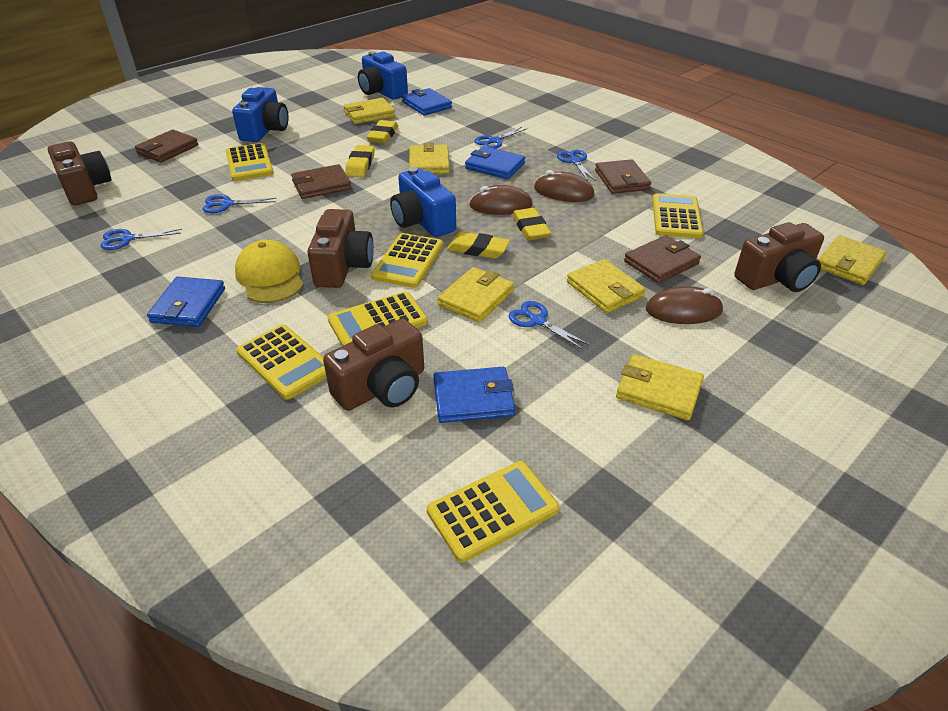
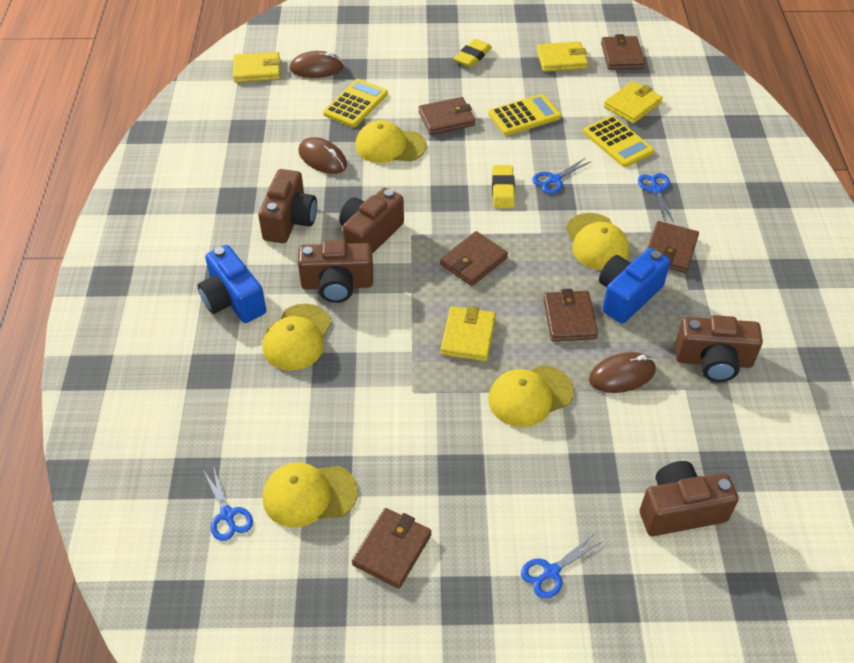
blue camera: [232,87,289,142] [358,51,408,100] [390,167,456,237] = 3 -> [197,245,266,323] [599,248,670,324] = 2
blue scissors: [100,229,182,250] [203,195,277,213] [474,127,526,149] [509,301,590,350] [557,150,596,181] = 5 -> [203,466,253,541] [521,534,603,599] [532,158,592,194] [638,173,673,221] = 4
blue wallet: [147,277,225,327] [402,88,452,116] [433,367,515,423] [465,146,525,179] = 4 -> none = 0
brown camera: [48,141,112,206] [307,209,374,288] [323,318,424,411] [734,222,824,292] = 4 -> [258,169,317,243] [298,240,373,303] [339,188,404,254] [640,461,739,536] [675,315,763,382] = 5
brown wallet: [135,130,198,163] [291,164,351,199] [595,159,651,194] [624,235,701,283] = 4 -> [352,508,431,589] [418,97,475,135] [440,231,508,286] [543,289,598,341] [601,34,645,70] [647,221,699,273] = 6
yellow calculator: [226,143,274,181] [236,324,327,399] [328,291,428,346] [371,233,443,288] [427,461,559,562] [652,193,704,238] = 6 -> [323,79,388,127] [488,94,561,136] [583,115,654,167] = 3
yellow cap: [235,240,304,303] = 1 -> [263,304,332,371] [263,463,358,527] [355,120,426,163] [488,365,574,427] [566,213,629,270] = 5
yellow eraser: [345,145,375,177] [367,120,399,143] [447,231,510,259] [512,208,551,240] = 4 -> [454,39,492,68] [492,165,515,208] = 2
yellow wallet: [344,98,395,124] [409,142,450,174] [438,267,514,323] [567,259,646,313] [616,354,704,420] [818,235,886,285] = 6 -> [233,52,281,82] [441,306,496,362] [537,41,588,72] [604,81,663,124] = 4

